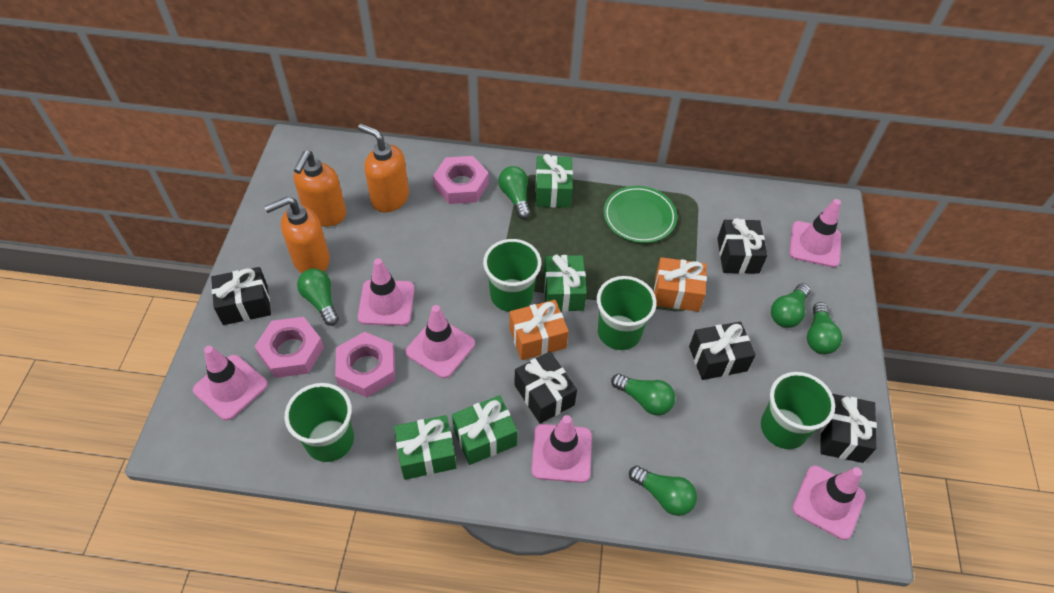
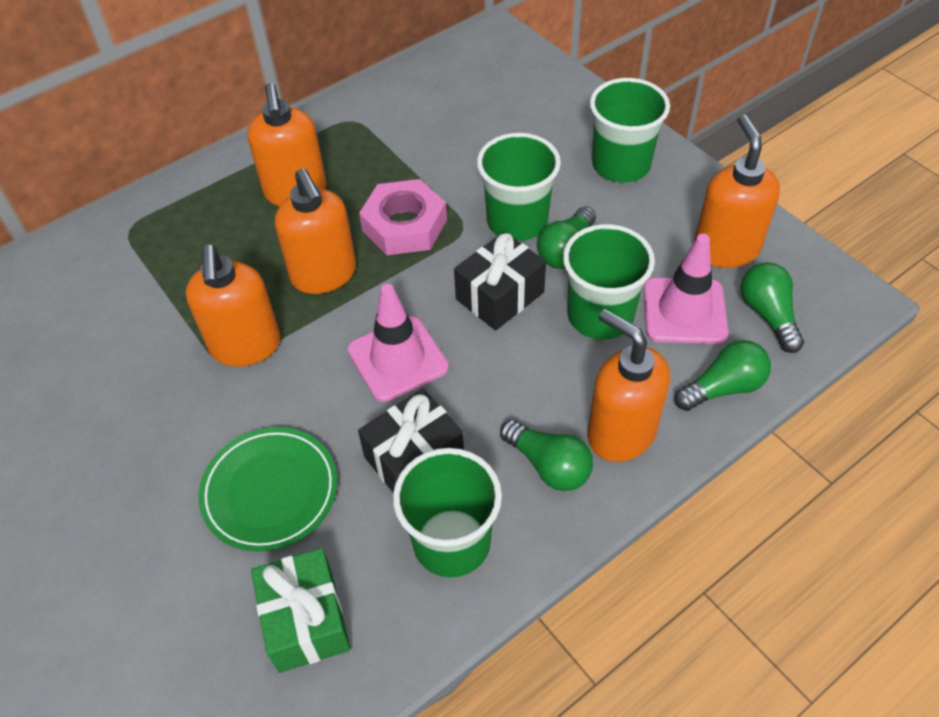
black gift: [211,267,271,325] [514,351,577,424] [689,322,756,380] [717,218,767,274] [820,394,877,463] = 5 -> [358,388,464,492] [454,231,546,330] = 2
green gift: [394,415,457,480] [452,395,518,465] [535,154,573,208] [544,255,587,312] = 4 -> [251,548,351,673] = 1
green light bulb: [297,269,339,326] [498,166,531,219] [611,374,675,415] [629,466,697,516] [771,283,810,328] [807,302,842,354] = 6 -> [500,419,593,491] [537,206,596,269] [675,340,771,411] [741,262,804,353] = 4
orange gift: [509,300,569,360] [654,257,707,312] = 2 -> none = 0
orange soap dispenser: [264,197,330,273] [294,151,346,226] [358,124,409,212] = 3 -> [186,245,280,367] [248,83,326,206] [275,168,356,294] [588,309,670,462] [694,115,780,268] = 5
pink nut: [254,317,324,378] [335,332,395,397] [433,156,489,204] = 3 -> [359,179,447,255] = 1
pink traffic cone: [193,346,268,420] [358,258,414,326] [406,305,475,378] [531,415,592,483] [789,199,841,267] [792,466,866,540] = 6 -> [348,284,449,402] [644,234,728,344] = 2

